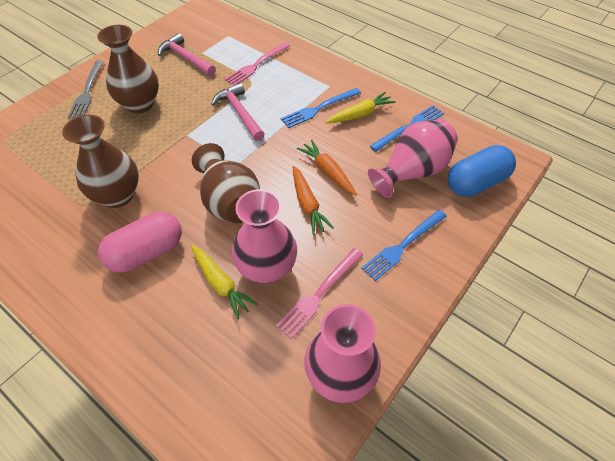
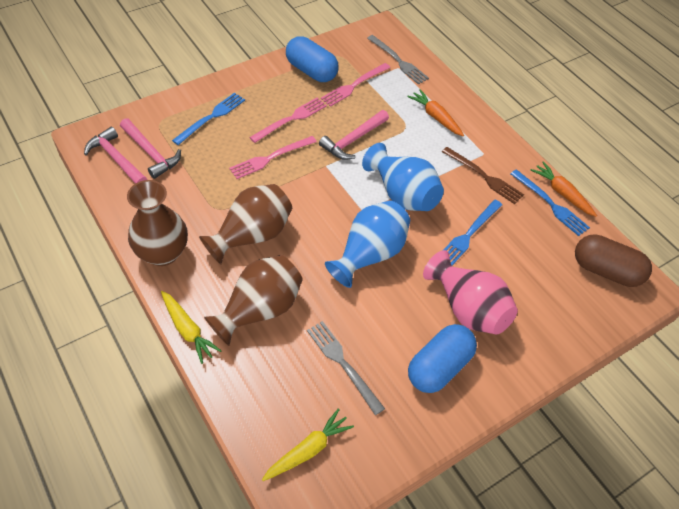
blue capsule: [448,145,516,197] = 1 -> [286,36,339,82] [408,324,477,393] = 2
blue vase: none = 0 -> [325,200,410,288] [362,143,444,211] = 2
brown capsule: none = 0 -> [575,234,652,287] = 1
brown fork: none = 0 -> [442,147,524,204] = 1
grey fork: [68,60,104,118] = 1 -> [307,321,385,415] [367,35,429,85] = 2
pink capsule: [98,212,182,273] = 1 -> none = 0
pink fork: [225,42,290,85] [276,248,363,339] = 2 -> [229,136,317,179] [249,97,327,143] [321,63,390,107] = 3
pink hammer: [158,33,216,76] [211,83,265,141] = 2 -> [84,127,148,184] [120,118,181,179] [319,110,389,160] = 3
pink vase: [231,189,297,284] [304,304,381,403] [368,119,458,198] = 3 -> [423,250,518,334] = 1

